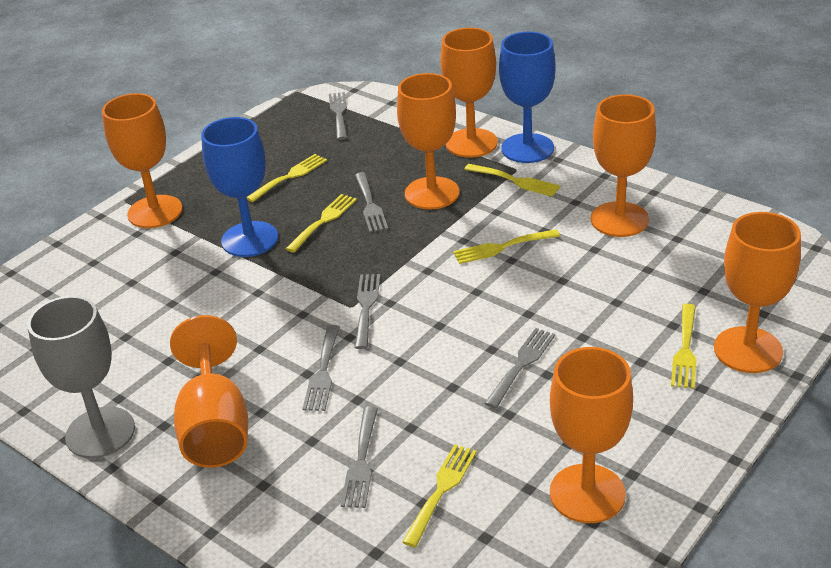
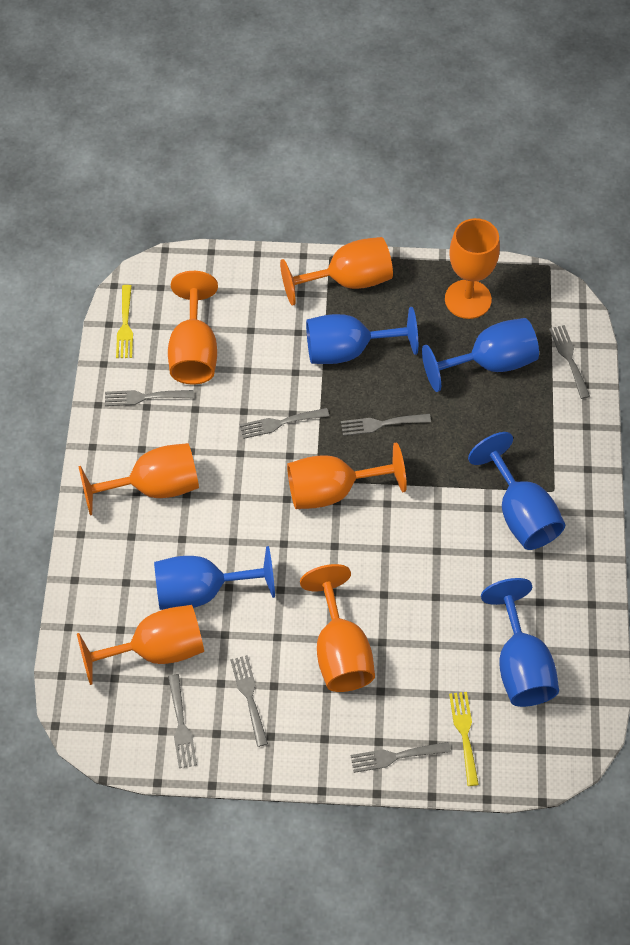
blue goblet: [201,117,278,257] [499,32,555,163] = 2 -> [154,546,275,610] [306,307,418,364] [422,318,539,392] [468,432,565,550] [481,578,559,707] = 5
grey fork: [302,325,340,411] [329,92,347,140] [340,406,378,508] [354,274,380,349] [355,172,388,233] [485,328,555,408] = 6 -> [105,390,194,406] [168,674,197,768] [230,655,268,747] [240,408,329,439] [341,414,431,436] [350,742,451,773] [549,325,590,399] = 7
grey goblet: [27,296,135,458] = 1 -> none = 0
yellow fork: [247,154,327,202] [286,194,357,253] [402,444,477,547] [453,229,560,264] [464,164,560,197] [671,304,697,389] = 6 -> [116,285,133,358] [449,692,479,786] = 2

